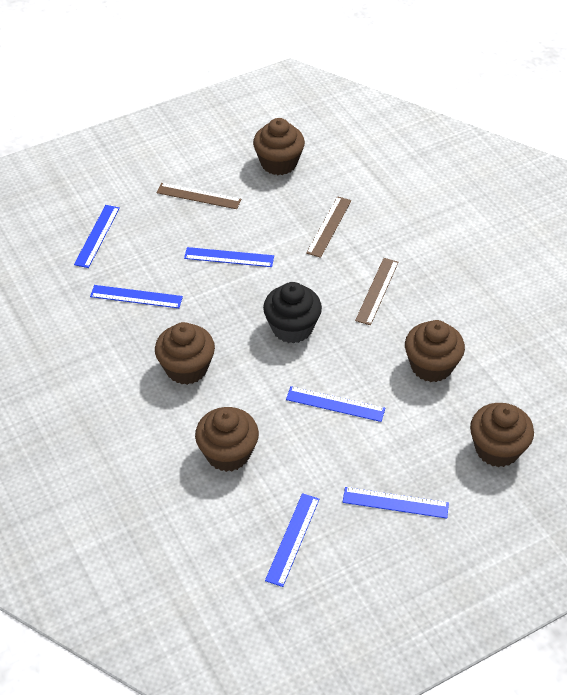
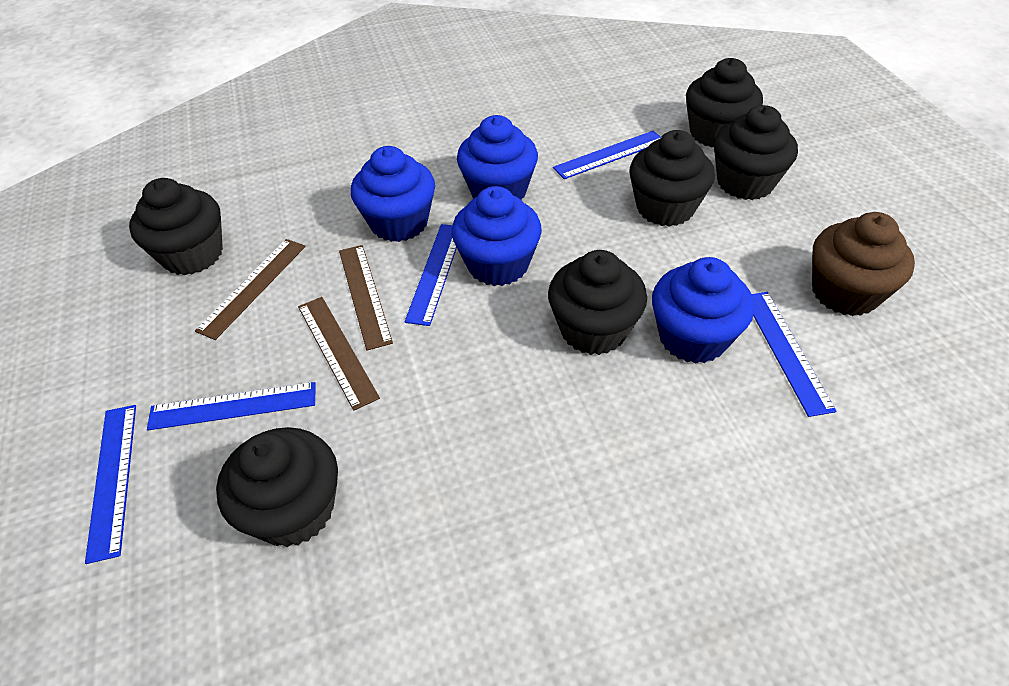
black cupcake: [263,282,322,344] = 1 -> [129,178,223,275] [216,427,338,547] [548,250,647,355] [629,130,715,227] [686,58,763,148] [714,105,798,200] = 6
blue cupcake: none = 0 -> [351,146,435,242] [452,186,542,286] [457,115,538,200] [652,257,754,364] = 4
blue ruler: [74,205,120,268] [90,285,183,308] [184,247,274,267] [265,493,319,587] [286,386,385,422] [343,487,449,519] = 6 -> [85,405,136,564] [147,382,315,430] [405,224,457,326] [553,131,661,179] [752,292,837,417] = 5
brown cupcake: [155,322,215,385] [195,407,259,472] [253,118,305,175] [405,320,465,382] [470,403,534,467] = 5 -> [812,212,915,316] = 1

